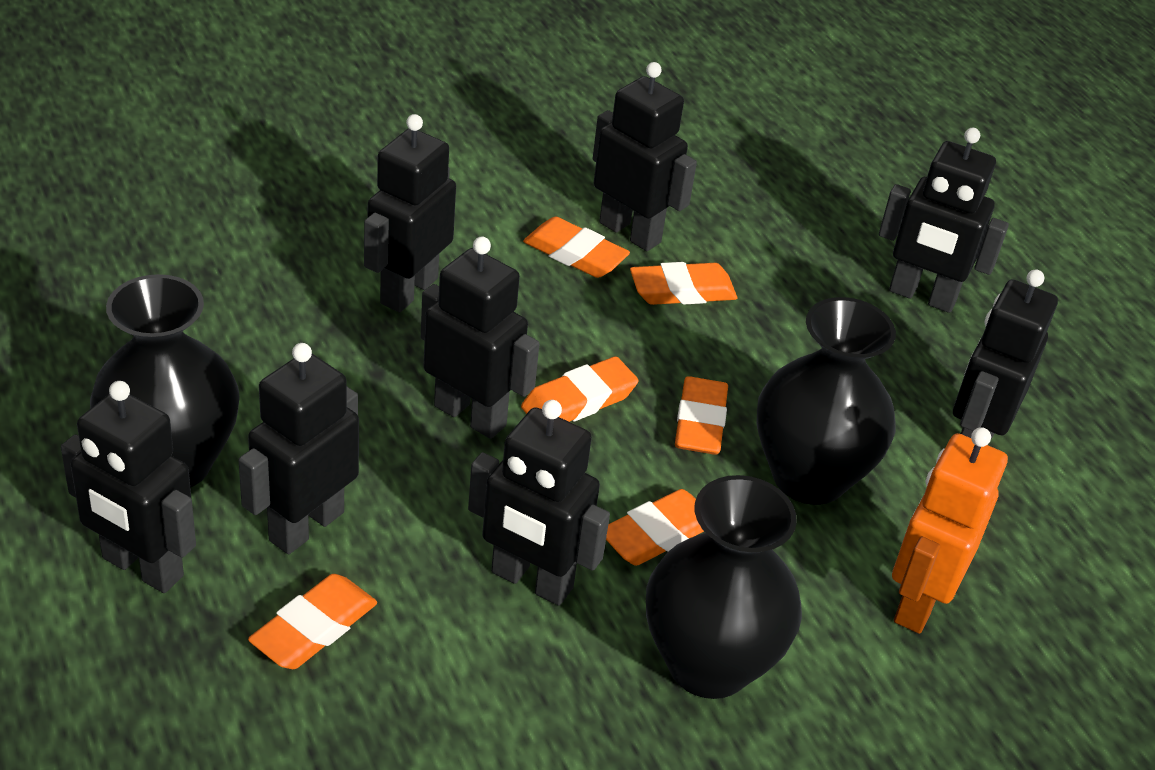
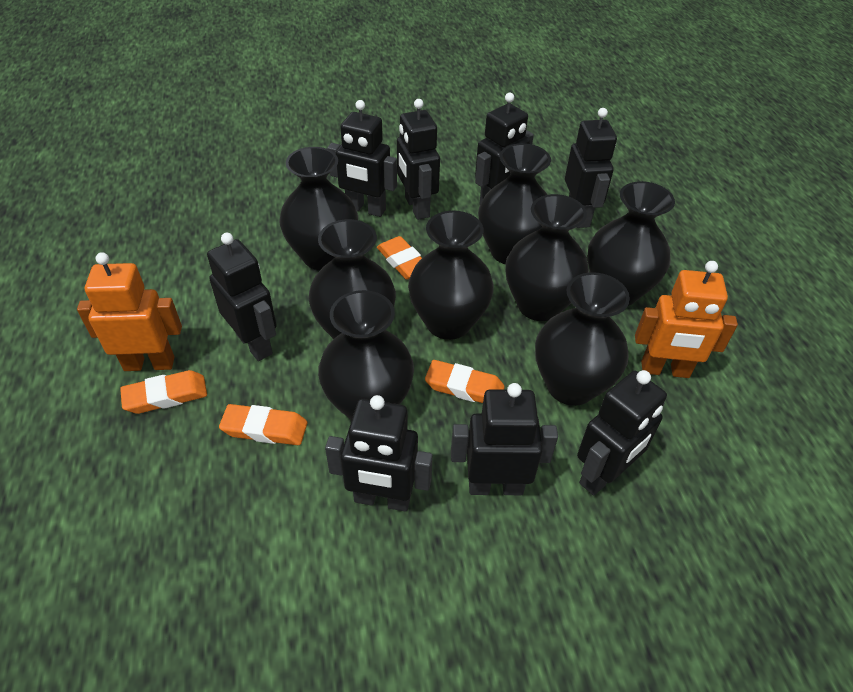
black vase: [90,274,240,488] [646,475,802,699] [756,297,896,505] = 3 -> [279,147,358,270] [308,219,396,339] [318,290,414,421] [408,211,494,340] [478,143,551,264] [505,194,589,321] [535,272,630,406] [587,181,675,306] = 8
orange eraser: [248,574,377,669] [521,356,638,422] [523,217,630,278] [606,489,704,566] [630,262,737,305] [675,376,728,455] = 6 -> [120,370,207,414] [219,404,307,445] [377,236,422,280] [425,360,505,403] = 4
orange robot: [892,427,1008,634] = 1 -> [77,252,182,371] [635,261,738,378] = 2

